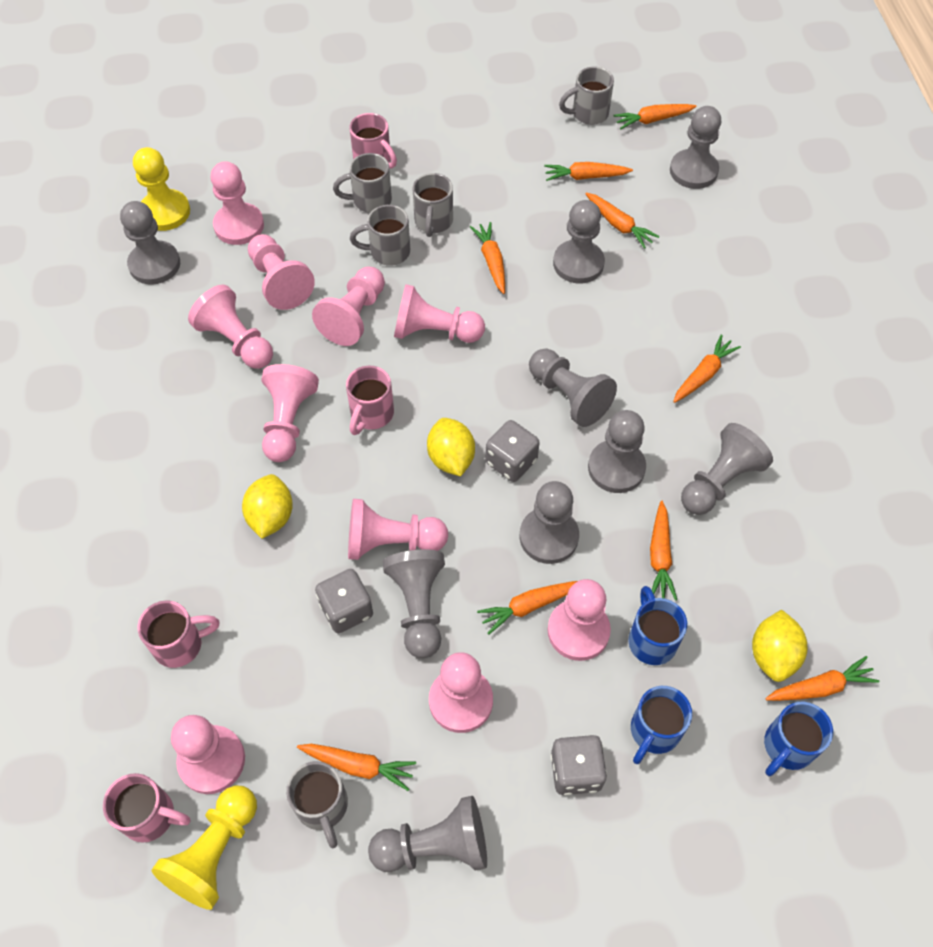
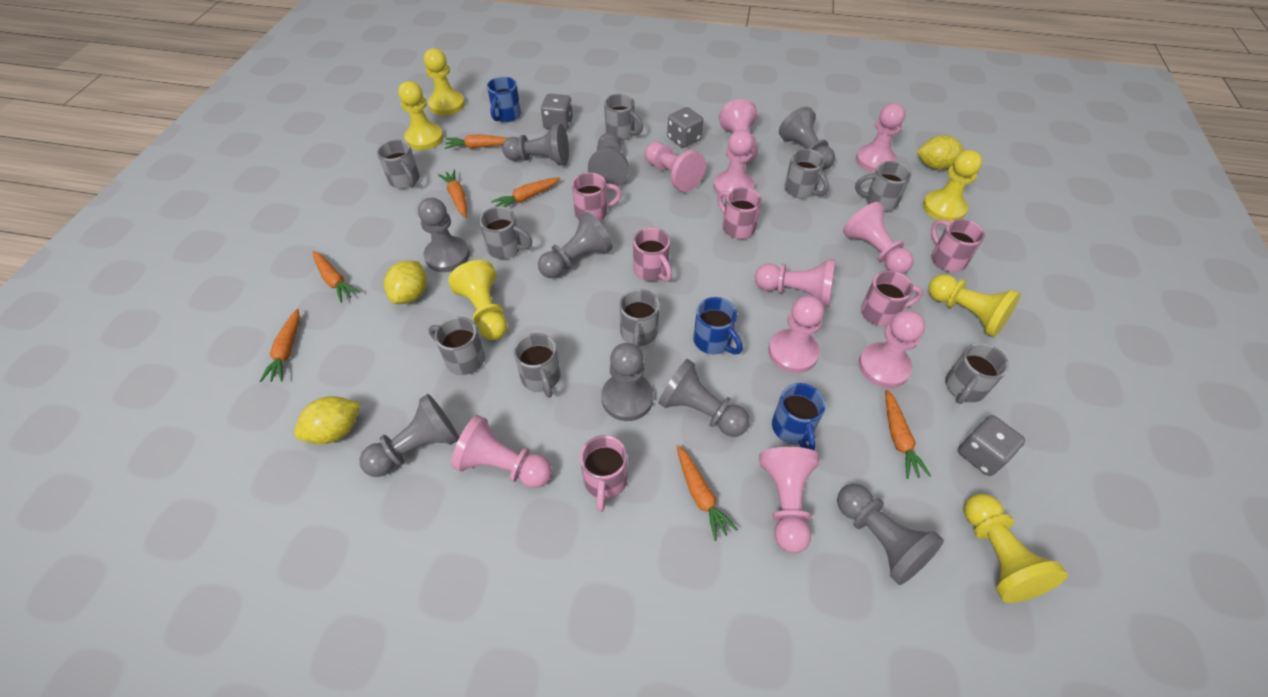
grey mug: [286,761,348,848] [333,153,392,213] [350,205,410,266] [413,173,453,237] [559,67,614,125] = 5 -> [377,140,420,189] [429,317,485,375] [479,207,532,259] [514,333,561,398] [604,94,643,140] [620,289,659,348] [784,149,829,199] [855,161,911,211] [945,343,1009,404] = 9
orange carrot: [297,744,416,791] [470,222,505,294] [477,581,577,635] [544,162,633,181] [585,193,659,249] [614,104,696,129] [650,501,677,600] [673,334,741,403] [765,656,880,701] = 9 -> [259,309,300,382] [312,251,360,303] [438,169,467,218] [445,135,507,149] [491,177,560,207] [677,445,738,541] [885,390,931,479] = 7
pink mug: [103,773,190,842] [138,600,219,668] [346,366,394,435] [349,113,397,169] = 4 -> [572,173,622,221] [580,435,628,512] [633,228,672,282] [717,187,762,239] [861,271,923,327] [931,219,985,272] = 6
yellow pawn: [133,147,190,231] [152,785,257,910] = 2 -> [398,81,444,150] [424,48,465,116] [448,260,508,340] [923,150,982,222] [928,274,1021,337] [964,494,1068,603] = 6

